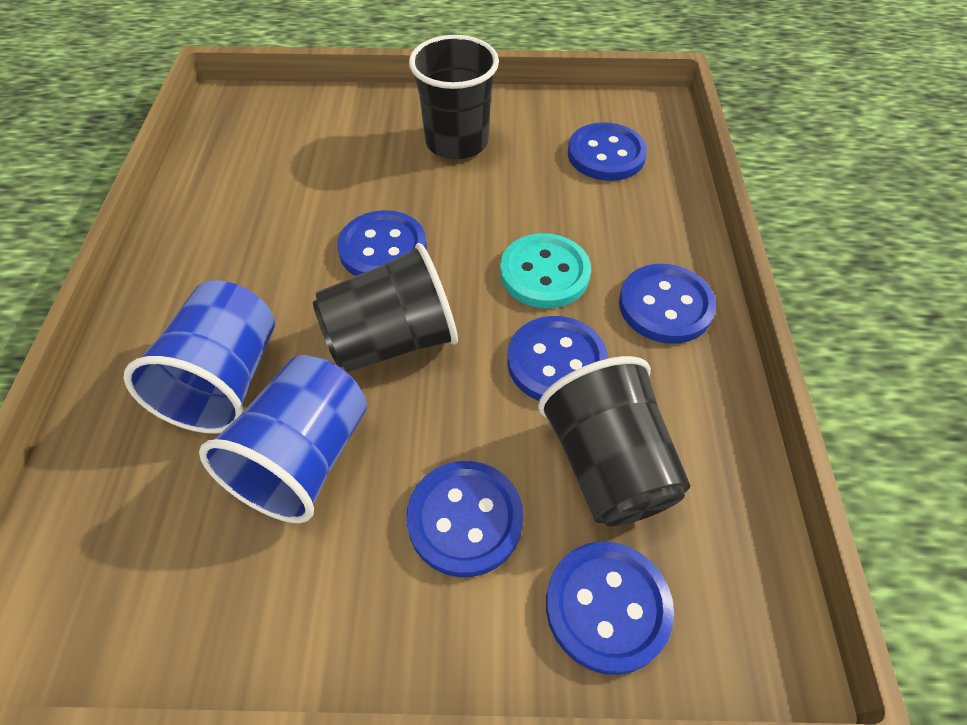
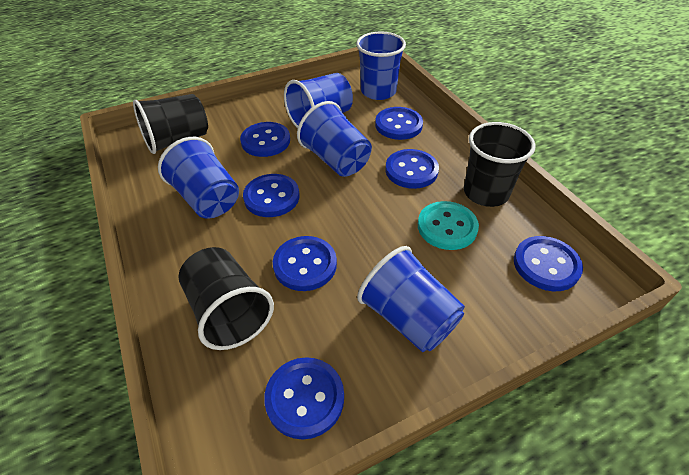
blue button: [337,210,427,276] [406,461,523,577] [507,316,608,401] [546,541,674,675] [568,122,647,181] [619,264,716,343] = 6 -> [240,122,290,157] [243,174,300,217] [264,357,344,439] [273,236,337,291] [375,107,423,140] [385,149,439,189] [514,236,583,291] = 7
blue cup: [123,280,275,434] [199,355,367,523] = 2 -> [158,137,239,219] [284,73,353,128] [297,101,372,177] [356,32,406,100] [357,246,465,352] = 5

